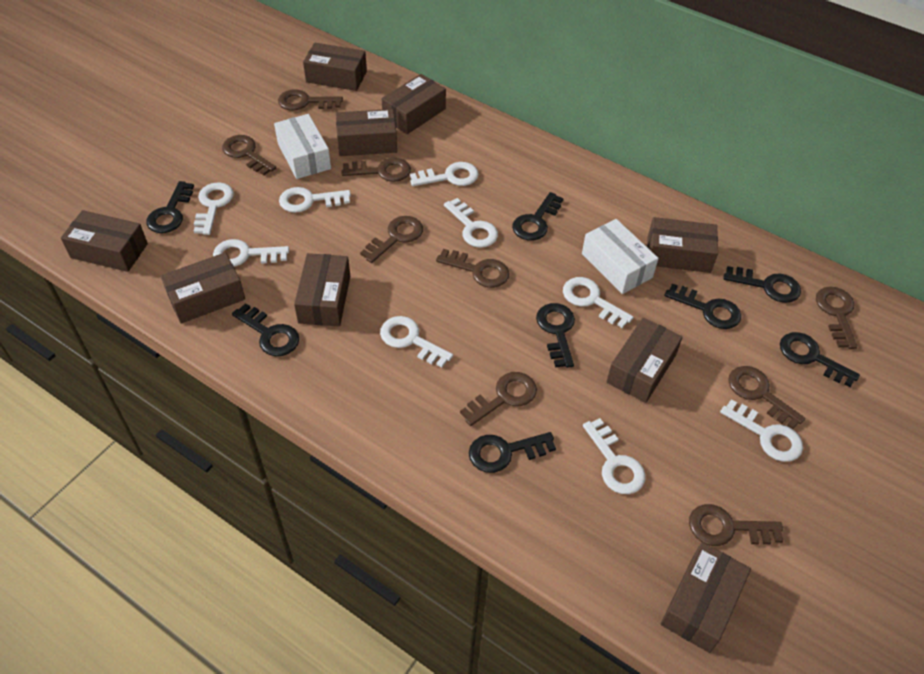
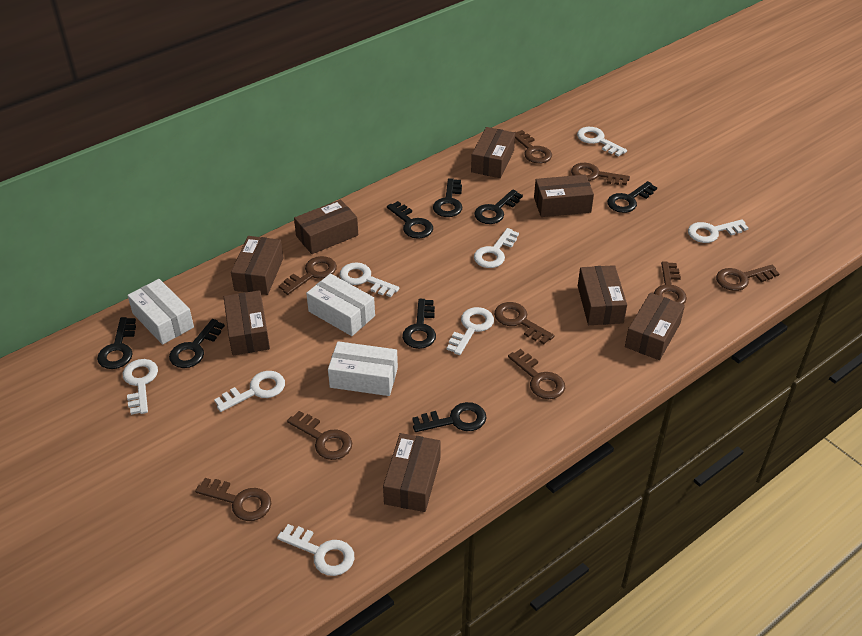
brown box: [61,210,148,272] [161,252,245,323] [294,253,350,327] [303,43,367,91] [336,109,397,156] [382,74,446,134] [606,317,683,403] [647,217,718,273] [661,542,751,653] = 9 -> [224,290,270,355] [231,236,283,295] [294,199,358,254] [383,433,441,512] [471,127,515,178] [534,175,594,217] [578,265,627,325] [625,293,685,360] = 8
white box: [274,114,331,179] [582,219,659,294] = 2 -> [127,279,194,345] [306,274,375,336] [328,341,398,396] = 3
white key: [194,182,234,235] [213,239,289,267] [279,187,351,213] [380,316,453,368] [410,162,479,186] [444,198,498,248] [563,277,633,328] [583,418,646,494] [720,399,803,462] = 9 -> [122,359,158,415] [214,371,285,412] [277,524,354,576] [340,262,400,297] [447,307,494,355] [474,228,519,268] [577,127,627,157] [688,219,748,243] = 8

